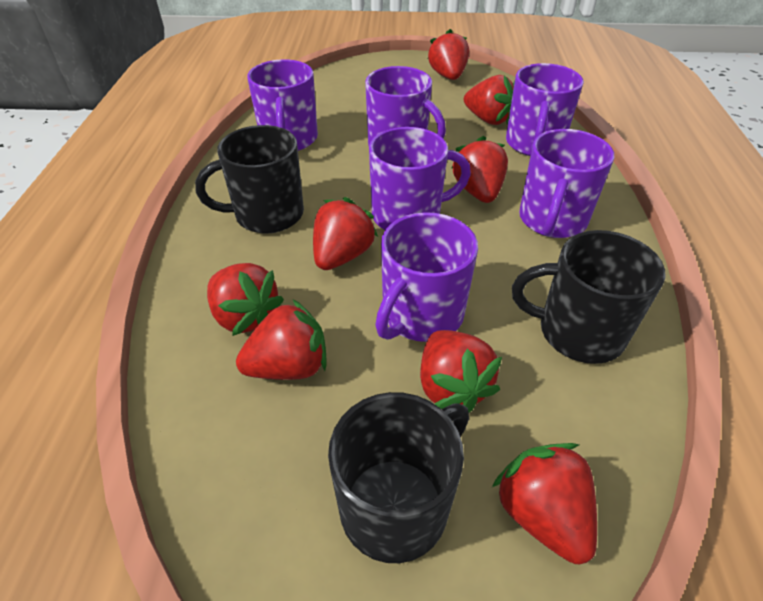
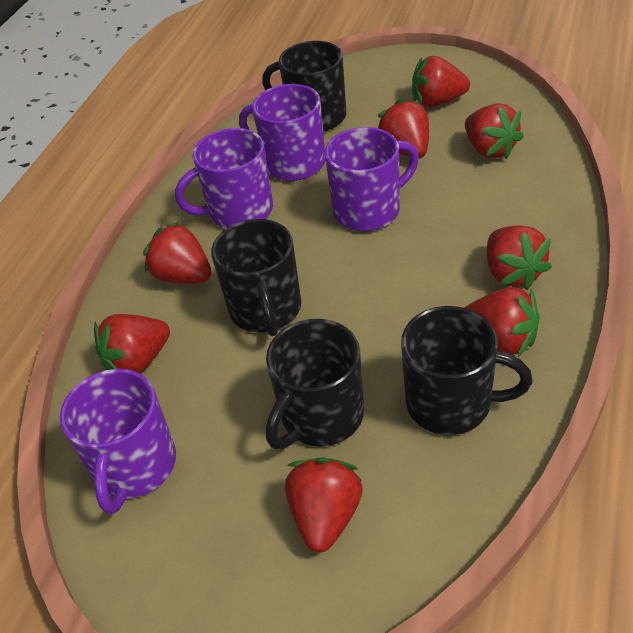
black mug: [195,125,304,234] [328,392,469,563] [512,230,666,364] = 3 -> [211,219,301,336] [262,41,346,132] [266,319,364,449] [401,306,532,435] = 4
purple mug: [247,59,318,151] [365,66,446,145] [369,127,471,230] [375,212,478,342] [506,63,584,156] [519,129,614,238] = 6 -> [60,369,176,514] [175,128,273,228] [239,84,325,181] [325,127,419,231] = 4

